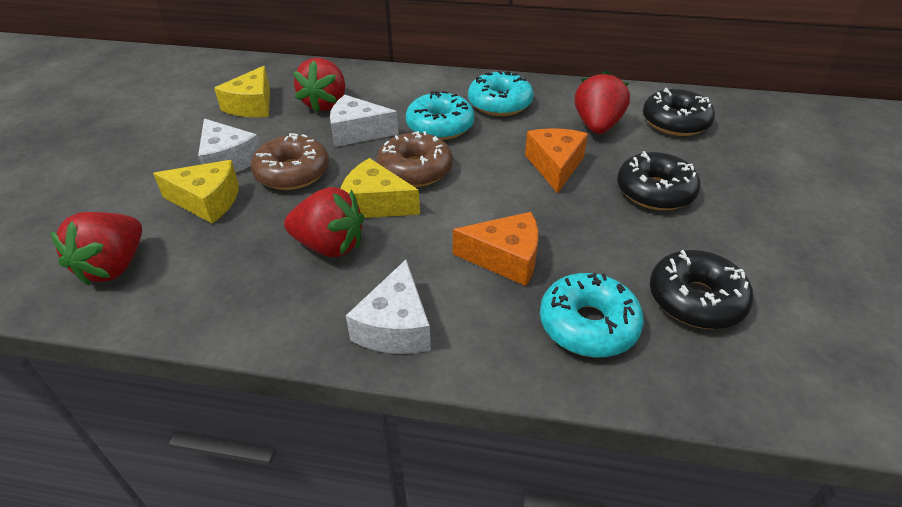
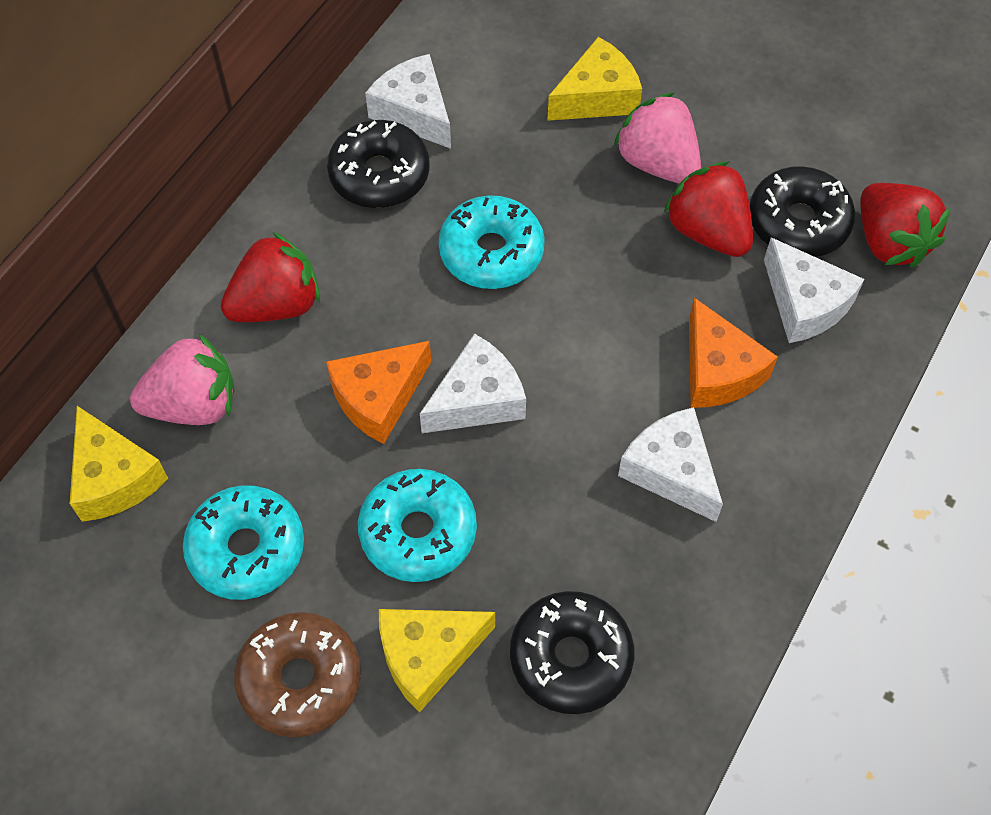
brown donut: [251,133,329,190] [377,131,453,187] = 2 -> [234,612,361,737] = 1
pink strawberry: none = 0 -> [130,334,234,425] [614,93,701,184] = 2
red strawberry: [50,212,142,286] [284,187,364,257] [293,58,345,113] [575,71,630,134] = 4 -> [221,232,320,322] [664,162,753,257] [860,183,951,268] = 3
white cheese: [198,119,260,173] [330,95,399,147] [346,260,431,354] = 3 -> [365,54,451,149] [420,334,526,433] [618,407,723,522] [764,237,864,343] = 4

